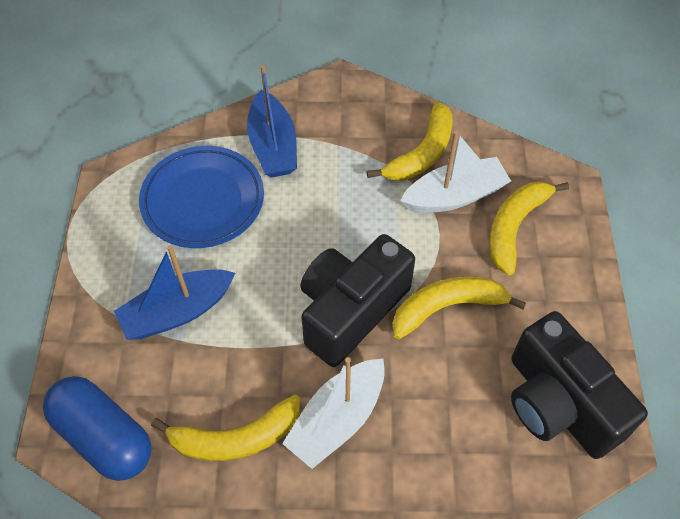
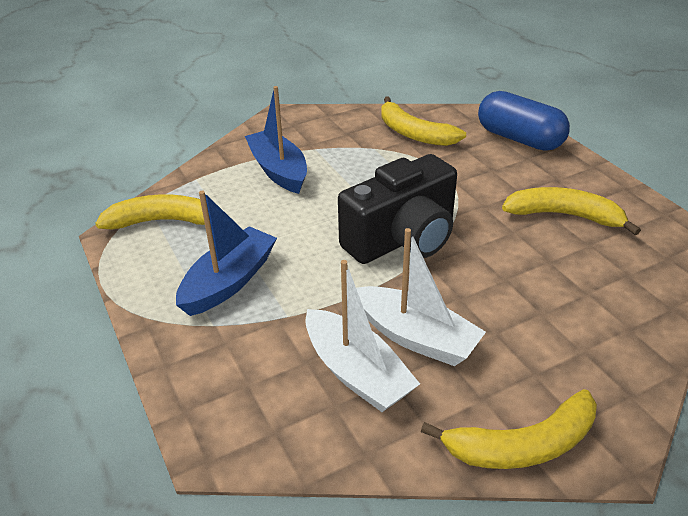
black camera: [300,234,415,367] [511,311,648,459] = 2 -> [338,154,457,264] = 1
blue plate: [139,146,264,248] = 1 -> none = 0

